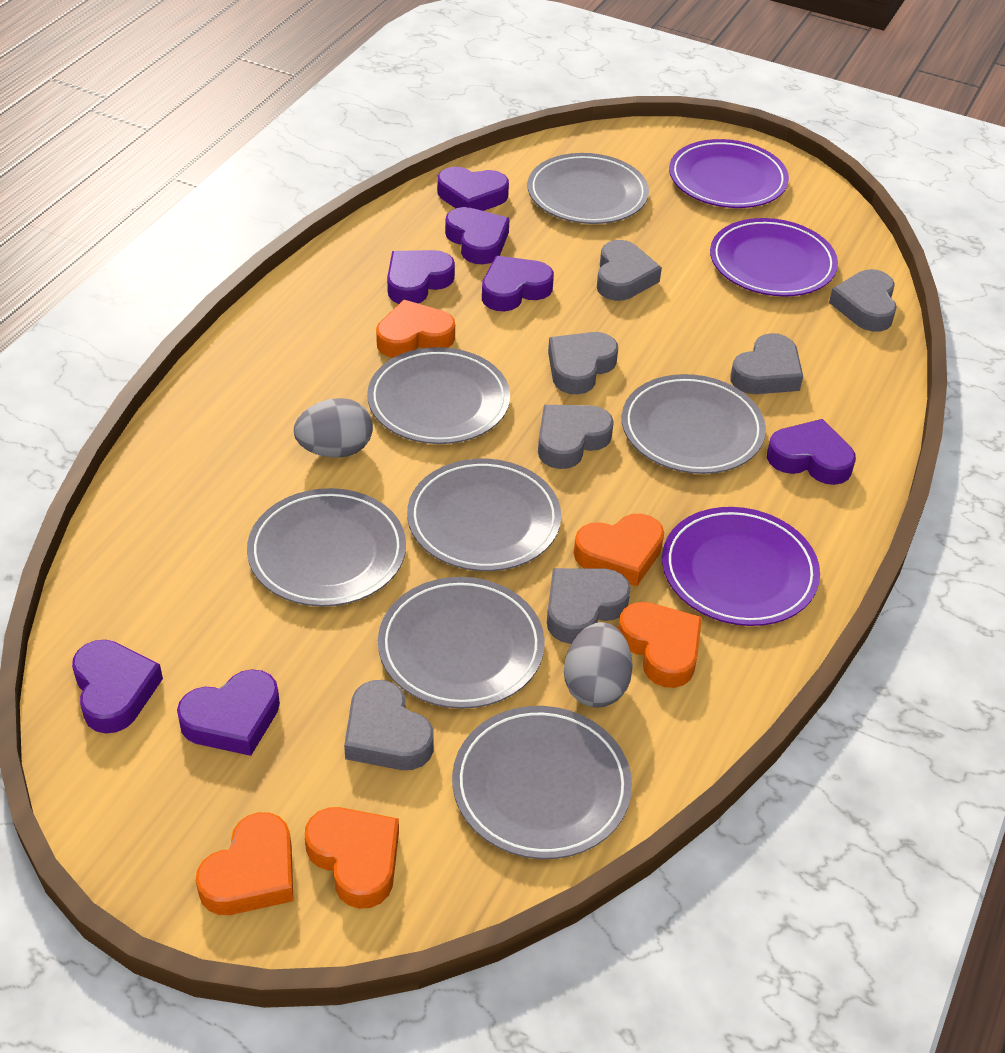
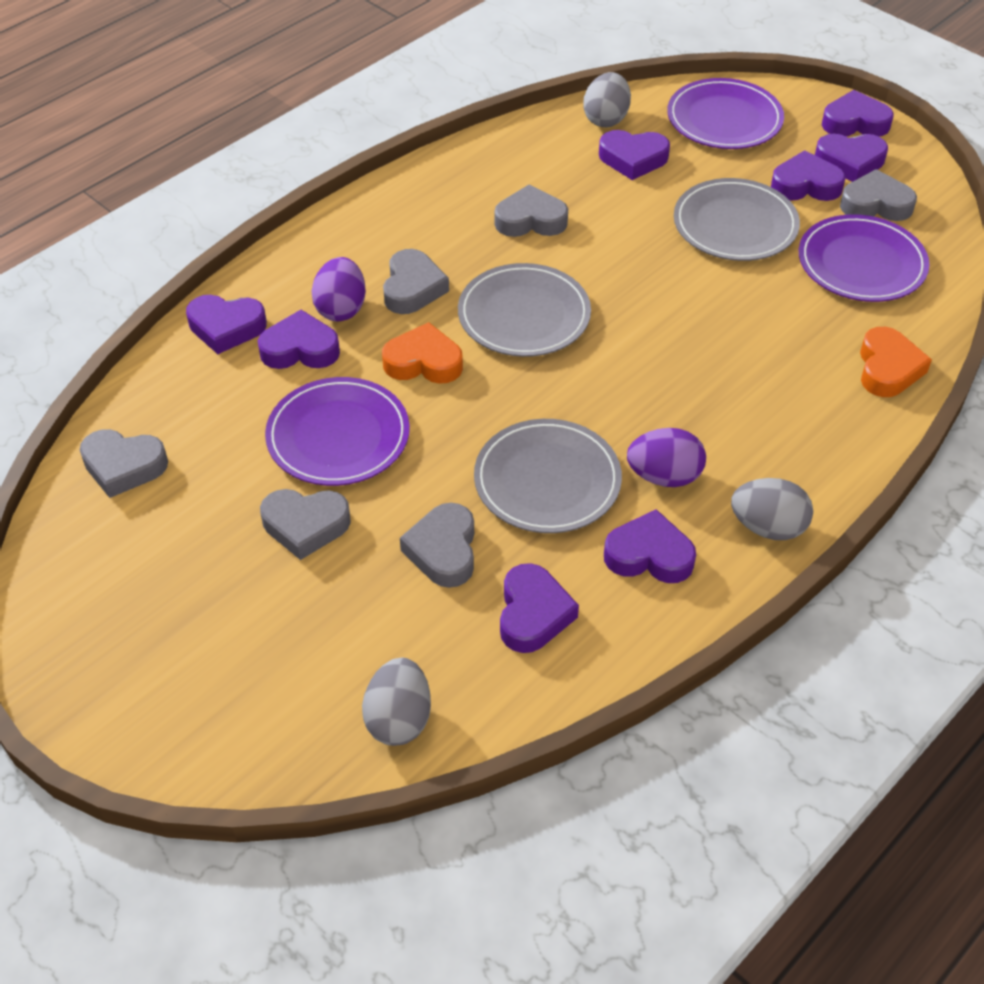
grey egg: [294,398,373,458] [564,622,633,708] = 2 -> [362,658,431,746] [583,72,631,127] [731,478,813,540] = 3
grey heart: [344,680,434,770] [538,405,614,469] [547,568,631,644] [548,332,618,394] [597,240,662,301] [730,333,803,394] [829,269,897,332] = 7 -> [80,429,168,498] [260,489,351,560] [383,249,449,314] [400,503,474,588] [494,184,568,237] [840,169,917,221] = 6
grey plate: [247,488,406,607] [367,347,510,444] [378,577,545,709] [407,459,561,571] [452,706,632,859] [528,153,649,224] [622,374,766,474] = 7 -> [458,263,591,357] [474,419,622,533] [674,178,800,261] = 3
orange heart: [196,812,294,915] [305,807,399,909] [376,300,455,358] [574,514,664,586] [618,602,702,688] = 5 -> [382,322,463,384] [860,327,932,397] = 2
purple egg: none = 0 -> [311,257,366,322] [627,428,706,487] = 2
purple heart: [72,640,163,733] [177,669,280,756] [387,250,455,304] [437,167,509,211] [445,207,510,264] [482,256,554,311] [767,419,856,485] = 7 -> [186,295,267,354] [258,310,340,369] [500,563,579,653] [599,130,670,180] [604,509,696,583] [771,150,846,201] [815,134,888,182] [822,90,894,137] = 8

